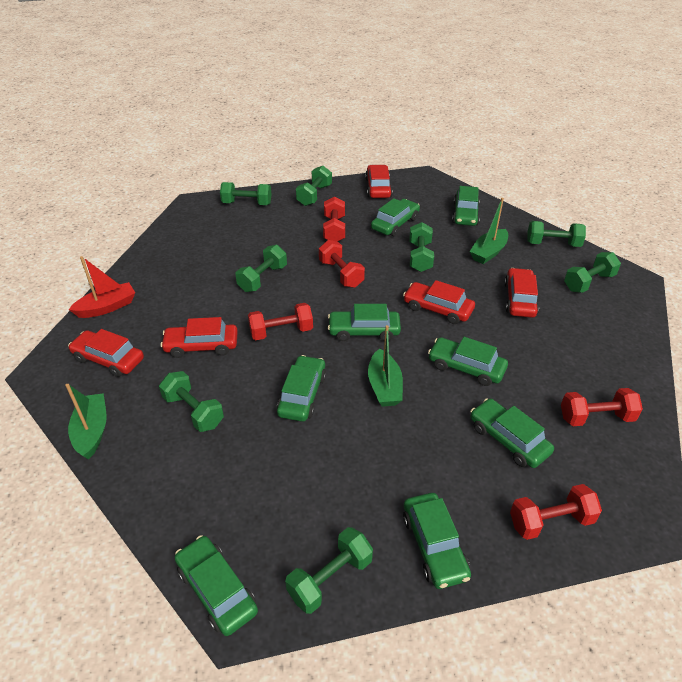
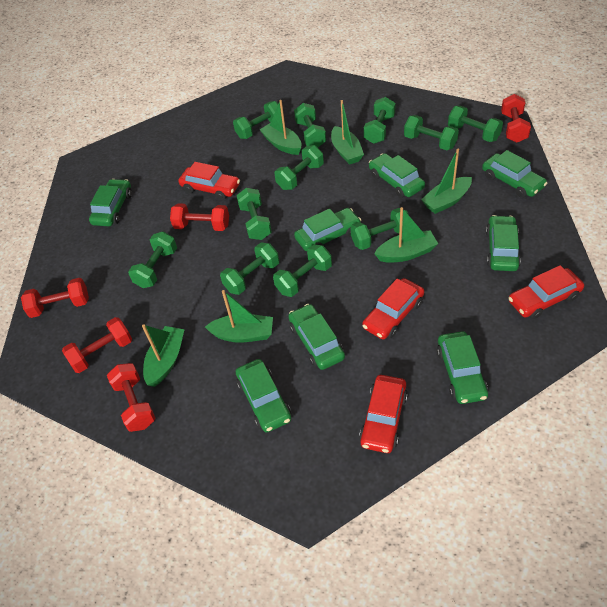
green boat: [65,384,107,460] [368,325,403,407] [470,198,508,264] = 3 -> [142,324,185,387] [205,290,273,343] [260,100,302,155] [331,100,364,165] [374,207,438,262] [421,149,472,214] = 6
green dumbbell: [159,371,224,432] [220,182,272,205] [236,245,287,292] [285,527,373,614] [296,166,332,206] [409,222,434,272] [527,221,586,247] [564,252,621,293] = 8 -> [128,231,177,288] [220,243,279,295] [233,101,278,139] [236,188,272,240] [273,244,332,297] [274,145,324,190] [294,103,326,147] [350,208,409,250] [364,97,396,144] [404,115,459,150] [448,106,503,142] = 11
red boat: [69,256,135,318] = 1 -> none = 0
red car: [68,329,144,377] [161,317,238,358] [365,165,393,198] [403,280,475,324] [504,268,539,318] = 5 -> [178,162,240,200] [359,375,408,453] [362,278,424,340] [509,265,584,319] = 4

